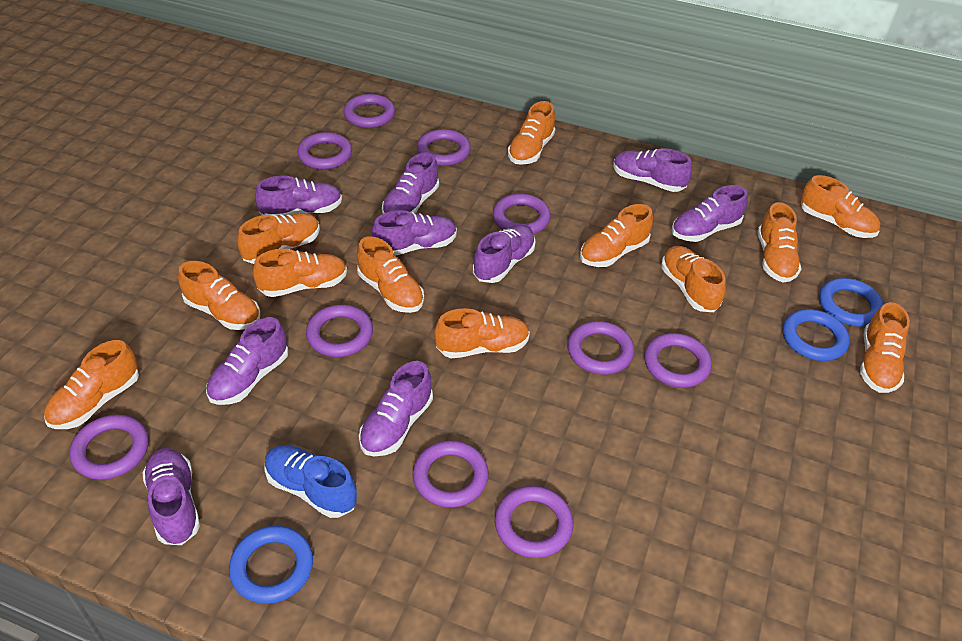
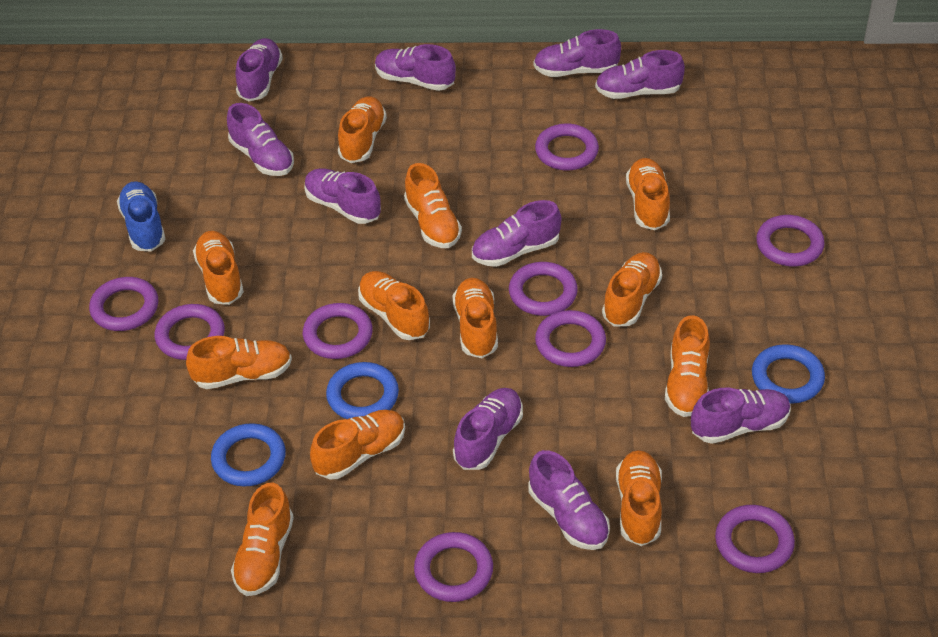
purple ring: [70,415,149,480] [297,132,352,170] [306,305,373,357] [344,94,395,128] [413,440,489,508] [417,129,471,166] [493,194,551,234] [495,486,573,558] [568,321,635,375] [644,333,712,388] = 10 -> [89,277,158,331] [155,304,225,360] [303,303,373,359] [414,532,493,602] [509,262,578,316] [535,124,599,171] [535,310,606,367] [715,505,795,573] [756,215,825,267] = 9
purple shoe: [142,448,200,545] [206,317,288,405] [255,176,342,216] [359,361,433,457] [372,210,457,256] [382,152,439,214] [473,225,536,283] [613,148,692,192] [671,185,748,242] = 9 -> [227,103,294,176] [236,38,283,101] [304,168,381,224] [375,44,456,91] [453,388,523,470] [472,200,561,267] [529,450,610,550] [533,29,621,77] [595,50,685,99] [691,388,791,444] = 10

